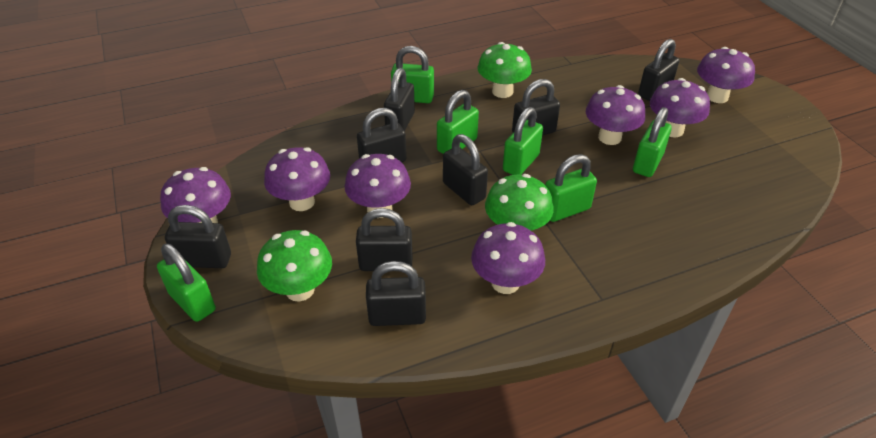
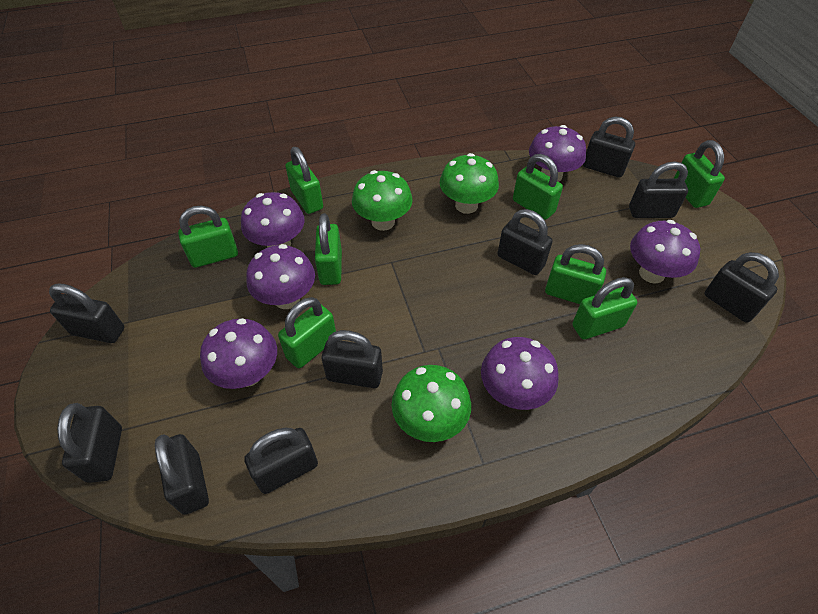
black padlock: [165,205,231,268] [356,208,412,271] [357,108,406,163] [366,261,426,326] [384,68,415,131] [443,134,488,205] [512,79,560,136] [638,39,679,101] = 8 -> [49,283,124,343] [57,403,122,483] [155,434,209,515] [244,428,318,494] [321,330,383,388] [498,209,553,275] [583,117,635,178] [629,162,688,218] [704,252,779,323] = 9
green padlock: [157,244,216,322] [391,46,434,103] [437,90,479,154] [503,107,543,175] [545,154,597,222] [633,107,672,177] = 6 -> [178,206,238,268] [278,297,336,368] [286,147,323,214] [315,213,342,285] [513,154,563,220] [545,244,606,304] [572,277,637,339] [674,140,725,208] = 8
purple mushroom: [160,167,231,223] [264,147,330,211] [345,154,411,218] [471,222,545,294] [586,85,645,145] [650,78,710,138] [697,47,755,103] = 7 -> [200,318,277,389] [241,192,304,248] [246,244,315,309] [481,337,559,410] [529,125,586,182] [630,220,700,284] = 6

